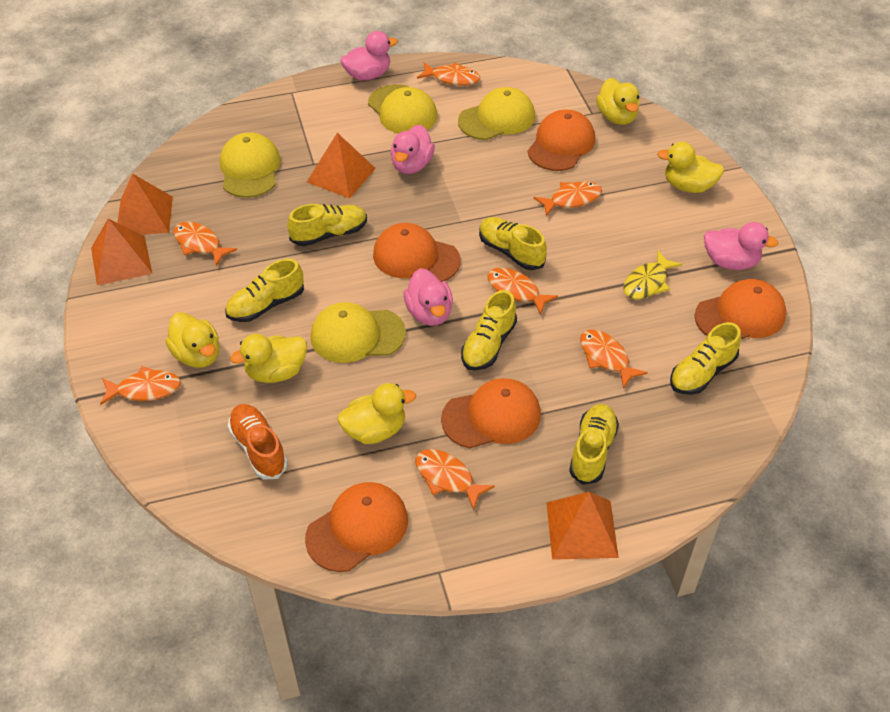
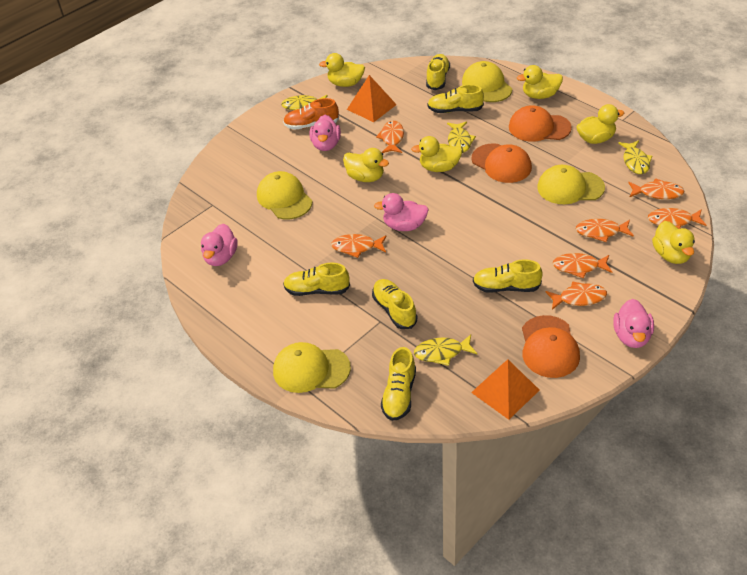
orange cap: [305,482,408,572] [373,223,461,282] [441,378,541,448] [527,109,595,171] [694,279,786,339] = 5 -> [472,143,532,183] [509,105,572,142] [522,315,580,378] = 3
orange pyramid: [91,219,152,285] [117,174,173,235] [307,133,376,199] [546,492,619,560] = 4 -> [347,75,397,122] [471,359,539,420] = 2
yellow duck: [165,312,219,368] [230,334,307,383] [338,383,416,444] [596,78,639,125] [657,142,724,193] = 5 -> [319,53,365,87] [343,148,389,182] [411,136,462,172] [517,65,563,99] [576,104,624,144] [652,221,695,264] = 6
yellow fish: [623,250,682,299] = 1 -> [281,95,328,110] [414,335,477,366] [447,121,476,153] [618,140,652,174] = 4

